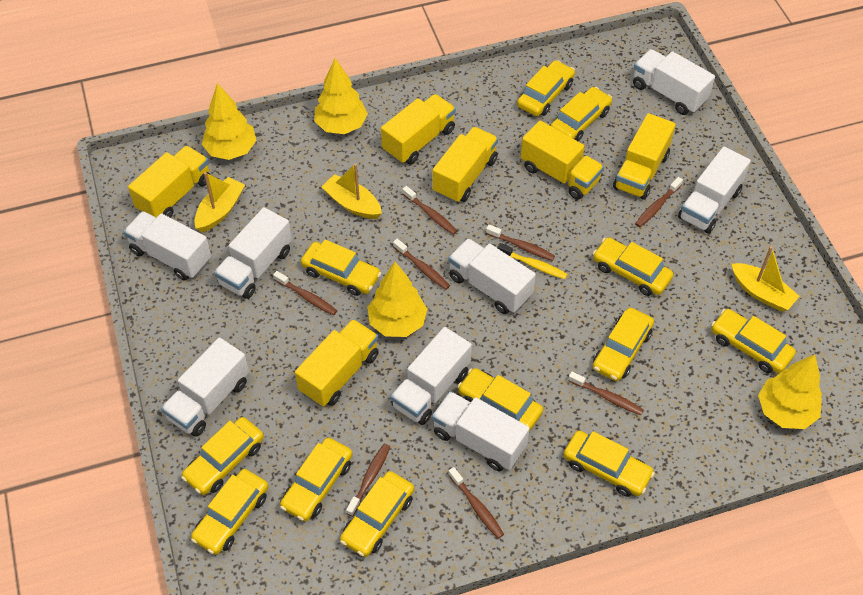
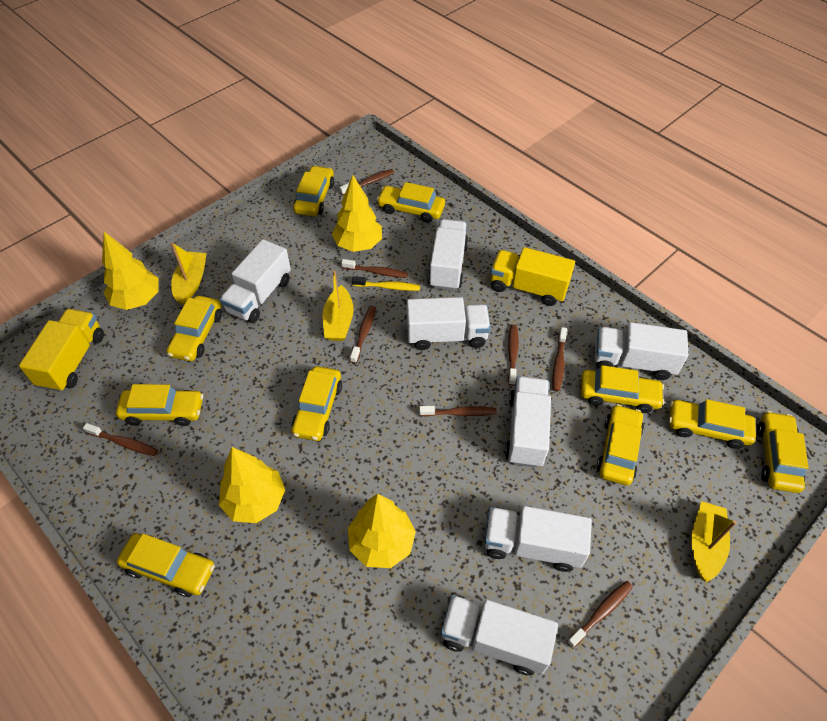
white truck: [124,211,211,281] [161,338,249,437] [214,207,292,299] [391,327,472,425] [432,391,530,471] [448,238,536,314] [633,49,715,115] [678,147,751,233] = 8 -> [220,239,291,323] [407,297,491,350] [428,219,468,291] [441,595,558,675] [485,506,592,572] [505,376,551,468] [595,322,688,380] = 7
yellow car: [181,417,264,495] [191,469,269,555] [280,438,353,522] [301,239,381,296] [340,471,414,557] [457,368,543,431] [517,60,575,116] [551,87,612,142] [563,431,655,497] [593,237,674,296] [593,308,654,381] [711,309,796,373] = 12 -> [116,384,203,426] [117,533,215,597] [167,296,222,361] [292,366,342,441] [293,166,335,216] [377,182,445,223] [580,365,665,413] [597,404,644,485] [669,399,756,449] [757,411,809,493] = 10
yellow truck: [128,146,210,218] [295,319,379,407] [381,94,456,165] [432,127,498,203] [521,120,604,200] [613,113,676,200] = 6 -> [19,309,104,392] [490,247,575,306] = 2

